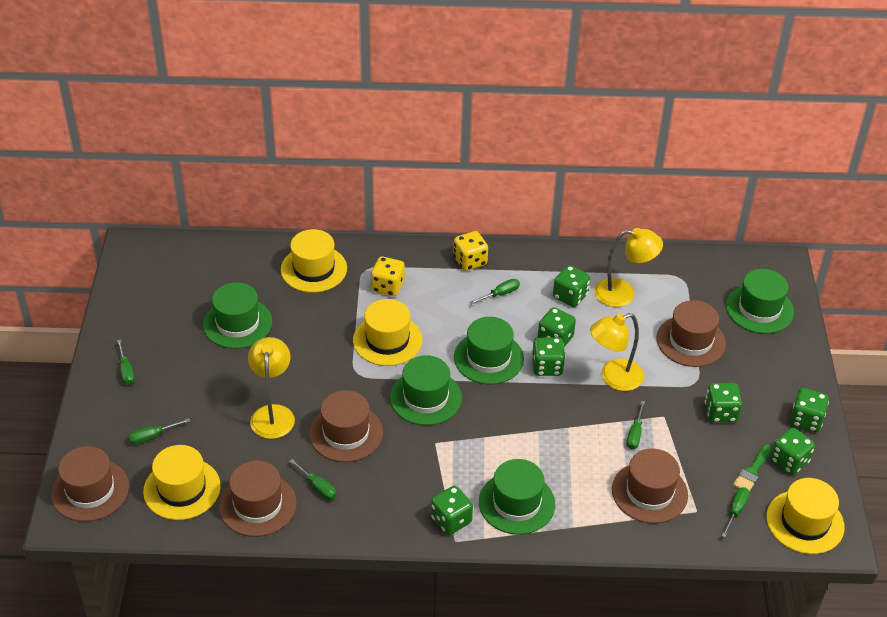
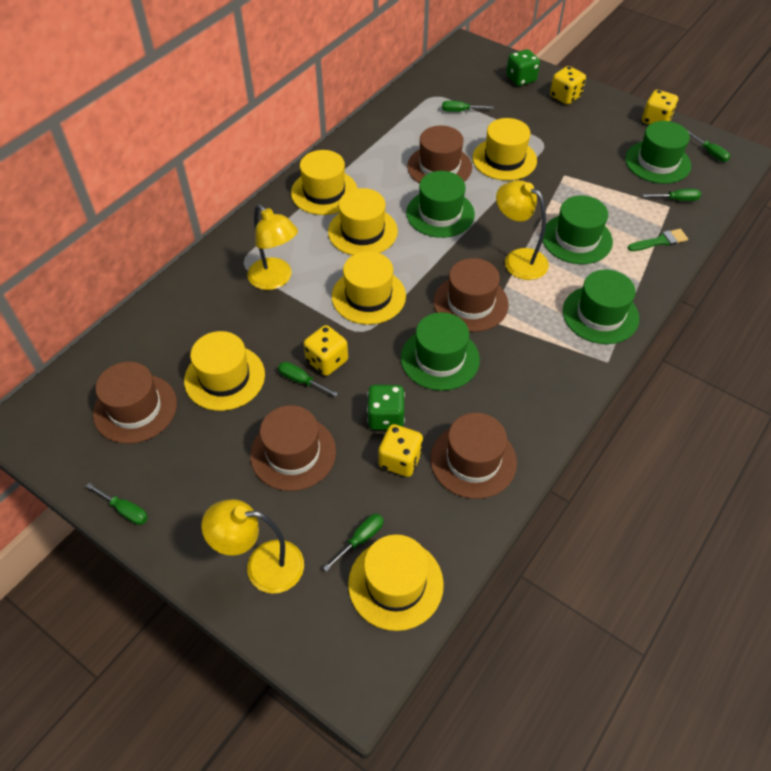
green dice: [431,486,473,535] [532,337,565,376] [538,307,576,347] [553,265,590,307] [705,383,742,422] [770,428,815,475] [790,388,829,432] = 7 -> [367,385,405,430] [506,49,540,86] = 2
yellow dice: [371,257,405,296] [453,231,488,271] = 2 -> [303,325,348,376] [378,424,423,477] [550,66,586,105] [642,90,678,125] = 4
yellow hat: [143,445,221,520] [281,229,347,293] [353,299,422,366] [766,478,845,554] = 4 -> [184,331,265,411] [291,150,358,215] [328,188,398,255] [332,251,406,325] [348,534,444,631] [472,118,537,181] = 6

